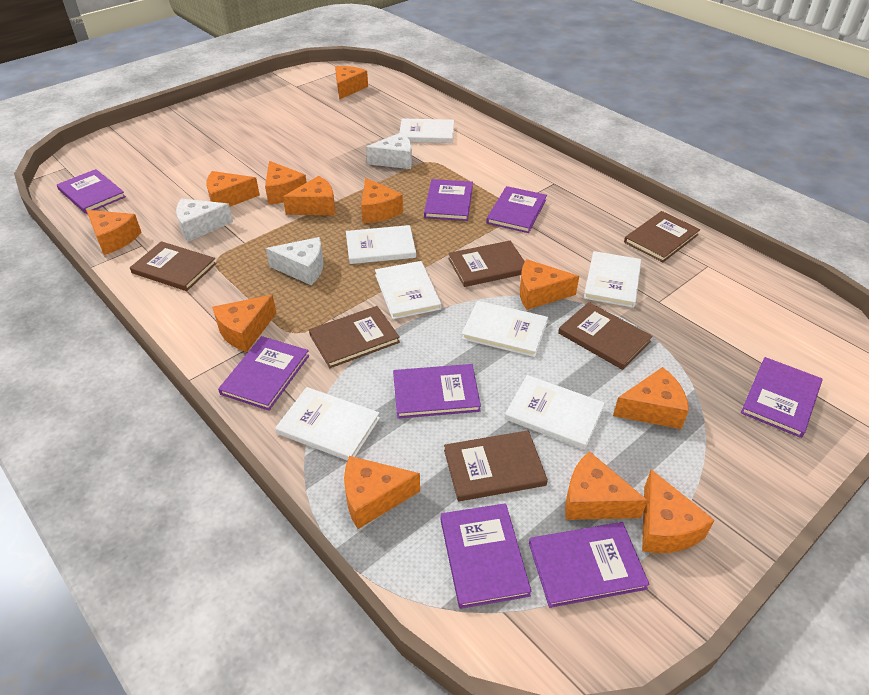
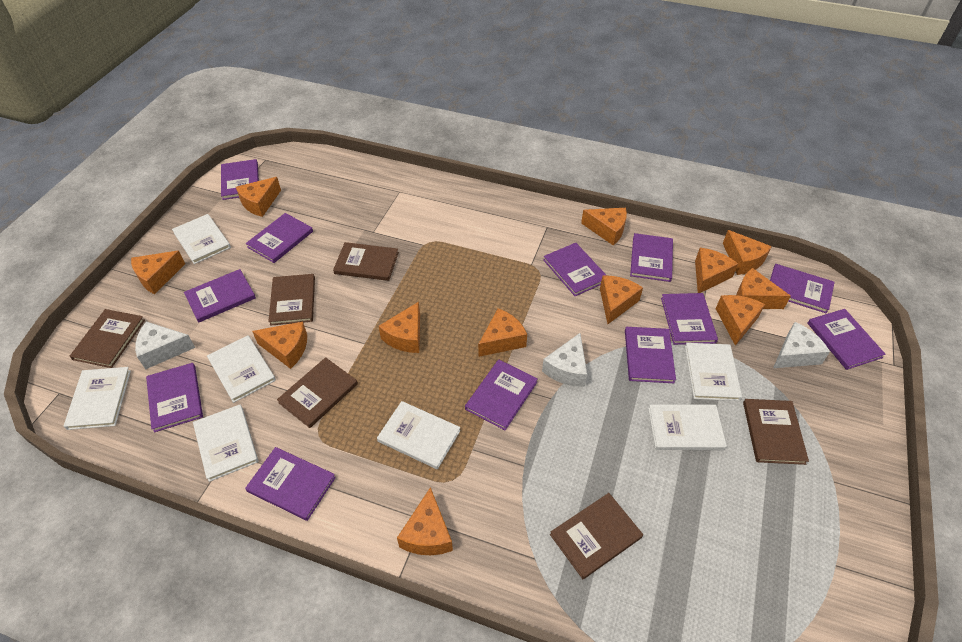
purple book: [57,169,126,214] [218,336,310,411] [393,364,481,419] [424,179,473,221] [440,503,532,609] [486,186,547,233] [529,522,650,608] [741,357,823,438] = 8 -> [146,363,203,432] [184,269,256,323] [221,159,259,200] [245,447,336,521] [246,213,313,263] [465,360,538,430] [544,243,607,296] [625,327,676,383] [630,233,673,282] [661,293,718,345] [770,264,835,314] [808,309,886,370] = 12

